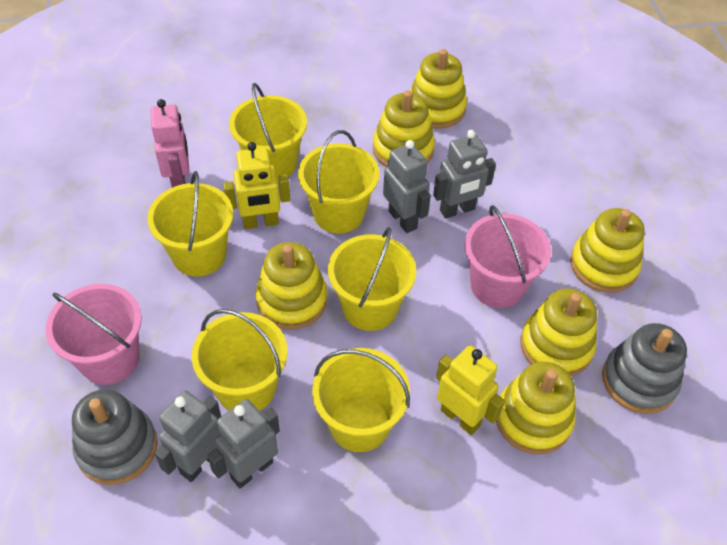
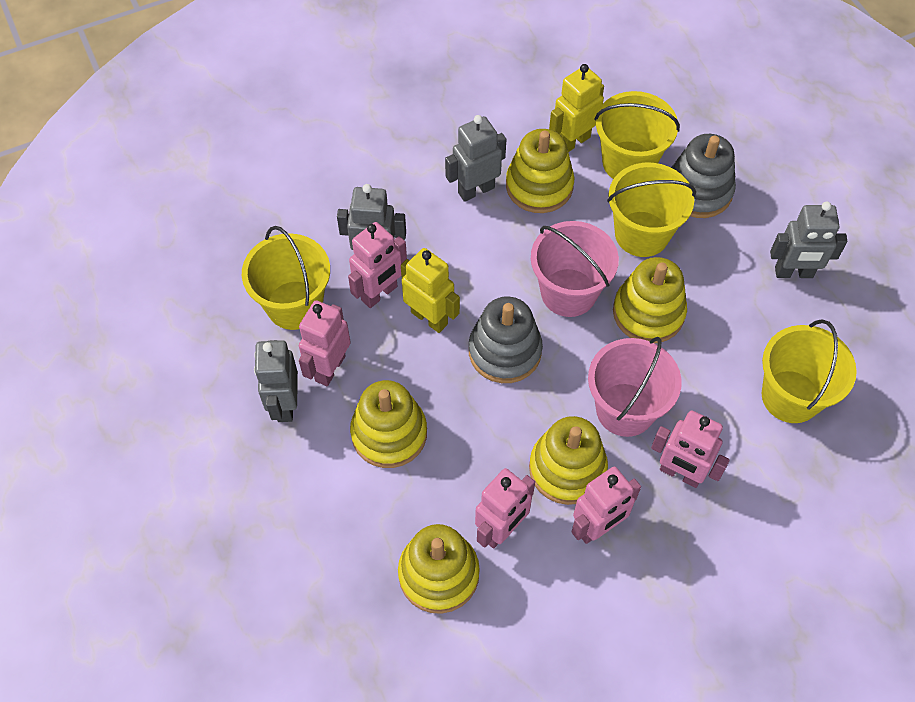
pink robot: [151,99,189,188] = 1 -> [299,300,351,386] [348,222,407,308] [475,468,535,548] [571,467,641,544] [651,411,730,488] = 5
yellow bucket: [147,171,233,276] [192,309,288,411] [229,83,307,181] [298,130,379,233] [312,348,410,452] [328,227,416,331] = 6 -> [242,226,330,330] [594,91,680,179] [607,162,696,257] [762,319,857,423] = 4
yellow stacking toy: [256,242,327,330] [373,90,435,167] [410,49,467,129] [496,362,576,454] [520,289,597,376] [570,208,645,293] = 6 -> [350,380,427,468] [398,524,480,614] [506,129,574,213] [529,416,608,505] [613,257,687,343] = 5

